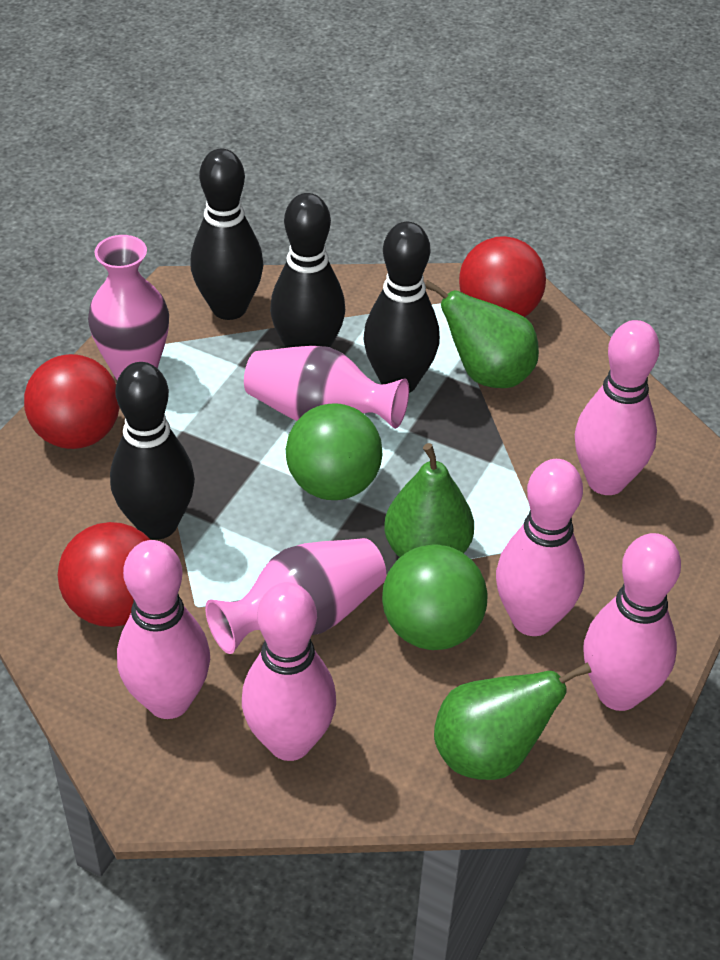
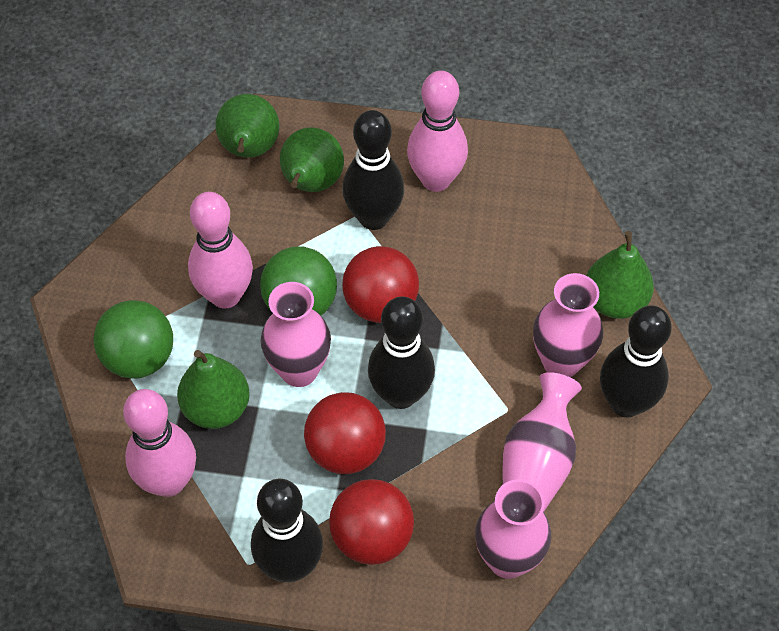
green pear: [384,443,474,557] [425,280,539,388] [434,663,592,780] = 3 -> [177,350,250,429] [215,94,280,158] [280,127,344,192] [587,231,654,319] = 4
pink bowling pin: [117,540,210,719] [242,582,336,761] [496,459,585,636] [575,320,660,495] [583,533,681,711] = 5 -> [123,389,196,497] [188,192,253,309] [407,70,468,192] = 3
pink vase: [88,235,169,380] [205,538,386,654] [244,346,409,429] = 3 -> [260,282,331,387] [475,479,551,579] [503,372,582,512] [533,273,603,377] = 4

